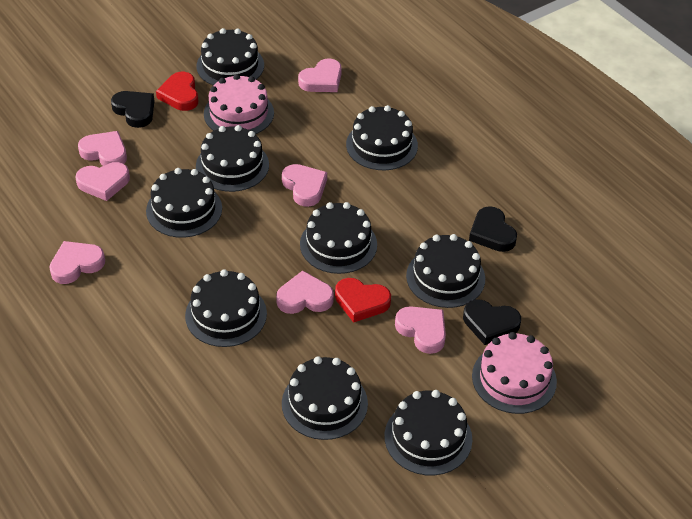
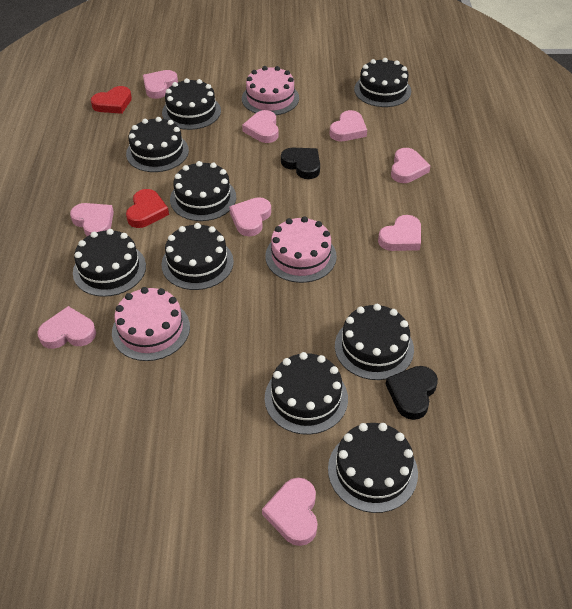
black heart: [111,91,154,128] [463,299,521,345] [469,206,517,252] = 3 -> [281,148,320,179] [386,366,438,420] = 2
pink cake: [204,74,274,134] [472,332,557,414] = 2 -> [112,287,190,361] [242,66,299,115] [265,216,337,283] = 3
pink heart: [49,241,105,284] [75,162,130,201] [78,131,127,166] [276,271,334,314] [282,164,327,207] [298,58,342,92] [395,306,446,354] = 7 -> [37,306,96,349] [70,203,114,236] [143,70,178,99] [229,197,271,236] [242,110,279,143] [262,478,318,546] [329,110,367,141] [378,215,421,251] [391,148,431,183] = 9

